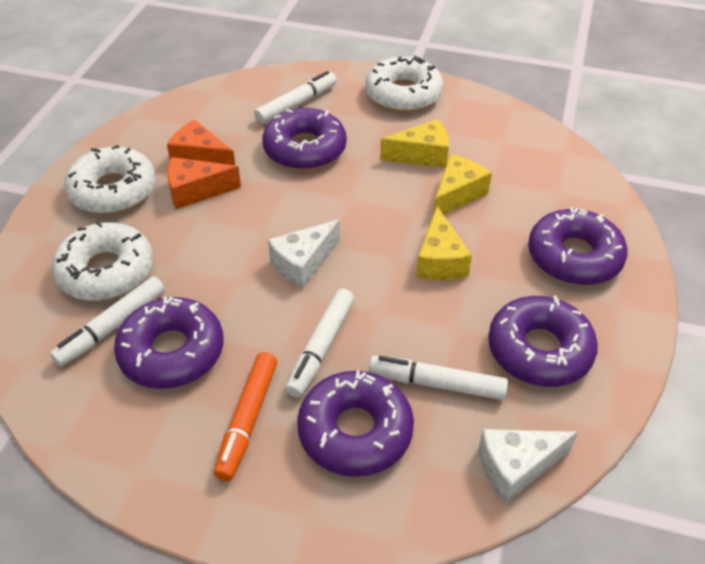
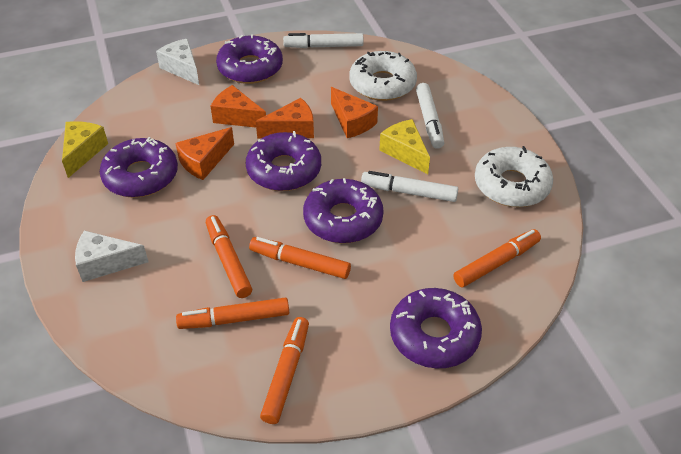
orange cheese: [167,120,235,165] [167,157,241,209] = 2 -> [175,127,234,180] [210,85,266,128] [256,98,314,138] [331,87,378,138] = 4
orange marker: [213,352,277,481] = 1 -> [176,298,289,329] [206,215,252,298] [249,237,351,279] [260,317,309,424] [453,229,541,287] = 5
white donut: [52,221,153,301] [64,145,156,214] [366,56,443,112] = 3 -> [349,51,417,101] [475,146,553,207] = 2
white marker: [50,277,165,367] [254,71,337,124] [285,289,354,398] [369,356,508,400] = 4 -> [283,33,364,48] [361,171,458,202] [416,83,444,149] = 3
yellow cheese: [380,119,449,168] [416,206,472,280] [433,154,492,215] = 3 -> [62,121,108,178] [379,119,430,174] = 2

